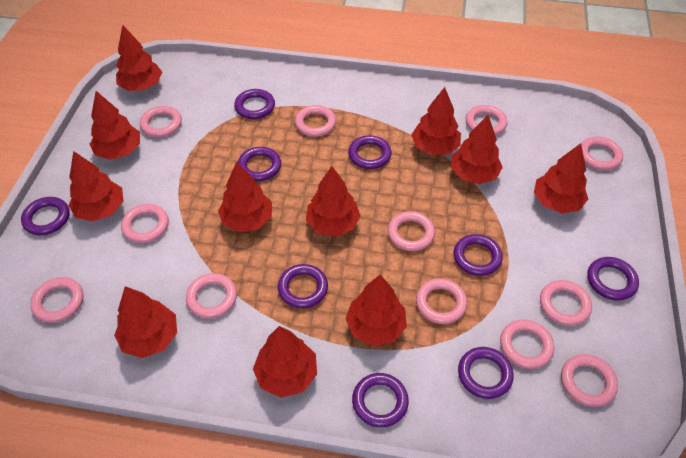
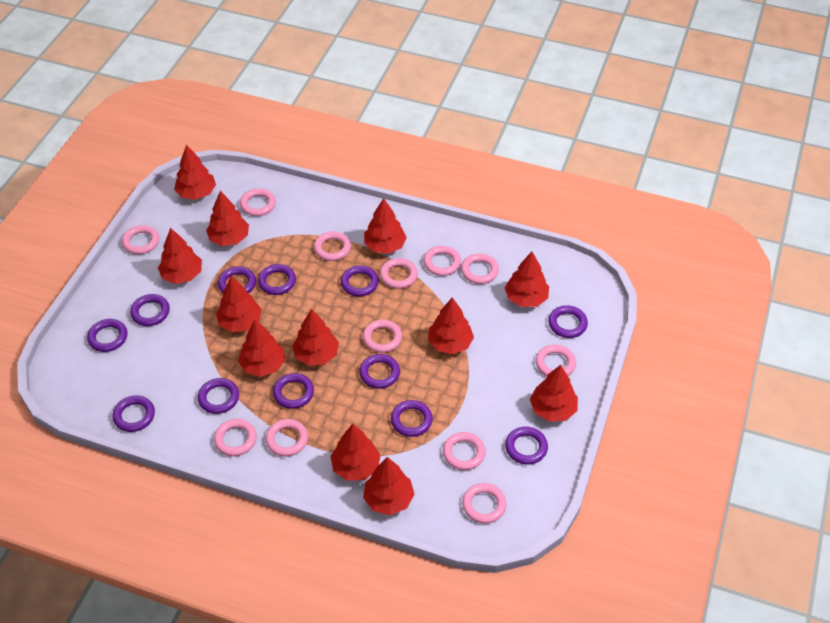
purple ring: [21,197,70,235] [234,89,275,119] [238,147,281,181] [278,264,328,309] [348,135,391,169] [352,373,409,428] [454,234,502,276] [458,347,513,399] [587,257,639,301] = 9 -> [87,319,127,352] [113,395,155,432] [130,294,170,326] [198,378,239,414] [218,266,256,294] [258,264,296,295] [273,373,314,409] [341,266,379,296] [359,354,400,389] [391,400,433,437] [505,427,548,465] [548,305,588,338] = 12
red tree: [68,151,124,221] [90,91,140,160] [114,286,177,358] [116,25,162,91] [218,162,272,232] [253,326,317,398] [306,166,361,237] [346,275,407,346] [411,87,461,155] [451,115,503,184] [534,143,588,213] = 11 -> [158,228,202,284] [174,145,216,200] [206,191,249,246] [216,276,262,332] [238,320,285,377] [292,309,339,366] [331,424,381,481] [363,457,414,515] [364,198,407,254] [428,297,474,354] [505,252,549,307] [530,365,578,422] = 12

